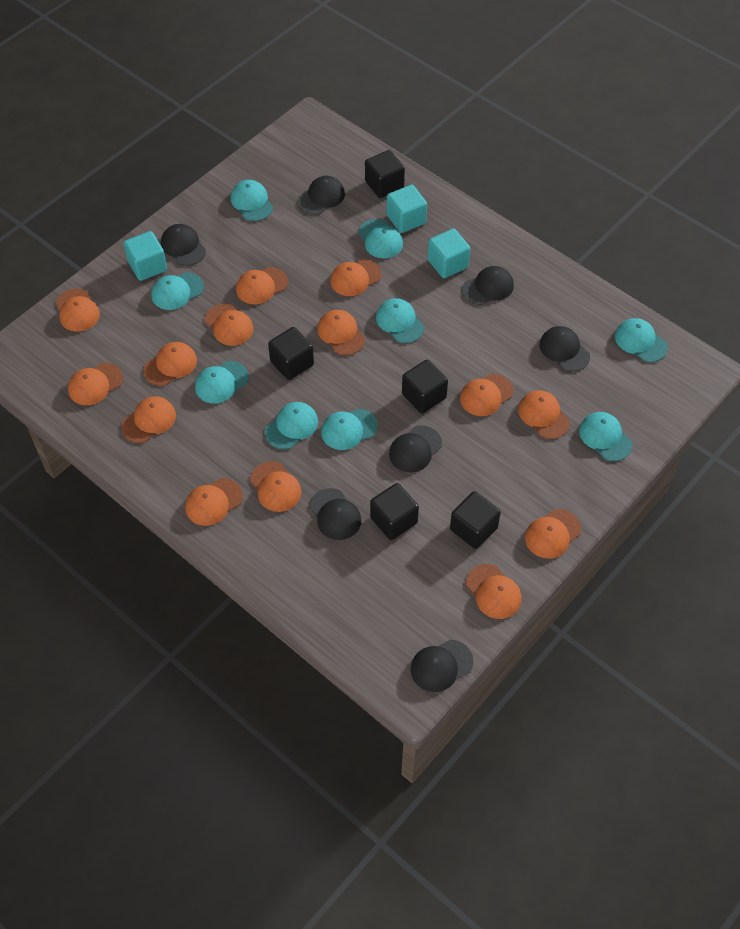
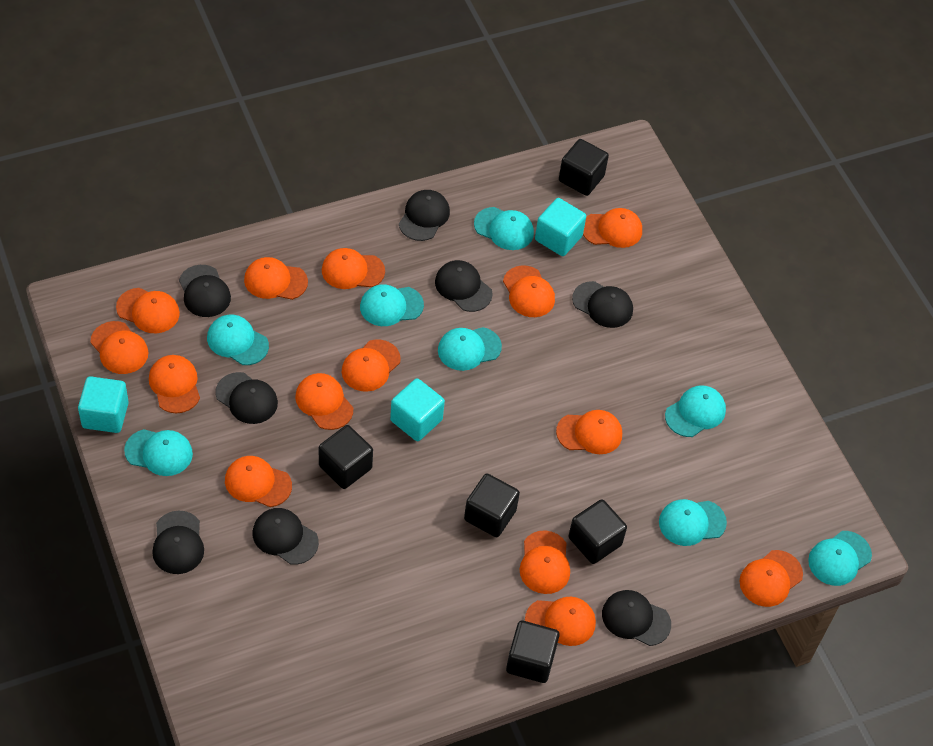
black cap: [161,224,206,266] [298,176,345,215] [309,488,361,540] [389,425,442,472] [411,640,474,692] [462,266,514,305] [539,326,590,372] = 7 -> [152,511,204,574] [179,265,231,317] [215,372,278,424] [253,508,319,565] [399,190,450,241] [435,260,493,312] [572,281,633,328] [602,590,671,646] = 8
turquoise cap: [151,272,204,310] [195,361,249,403] [231,180,273,221] [265,402,318,449] [321,409,378,450] [358,219,403,258] [376,298,424,343] [579,412,632,461] [615,318,668,362] = 9 -> [124,429,193,476] [207,315,269,365] [360,285,424,326] [438,327,502,371] [474,207,534,250] [659,499,727,546] [665,385,726,437] [808,531,872,586] = 8

